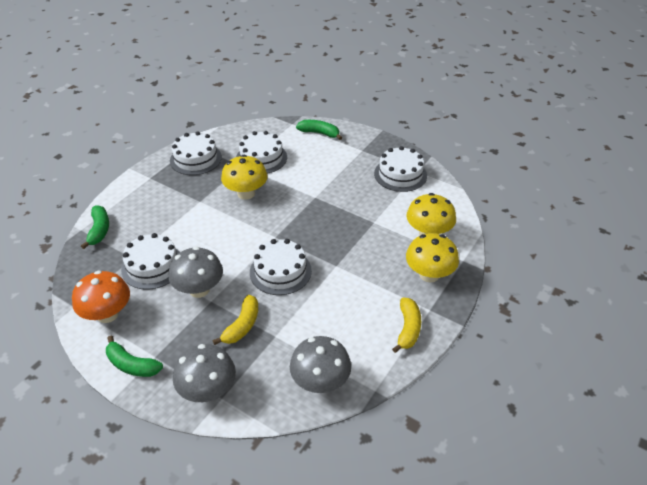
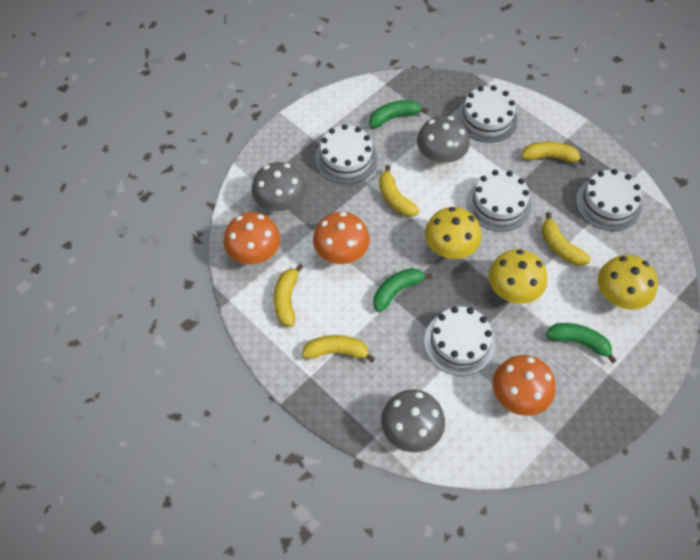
orange mushroom: [72,271,130,323] = 1 -> [224,212,281,264] [313,212,370,264] [493,355,556,416] = 3
yellow banana: [213,295,258,345] [392,298,421,353] = 2 -> [274,264,303,327] [302,335,375,362] [379,165,420,217] [522,142,586,166] [542,212,591,266] = 5

